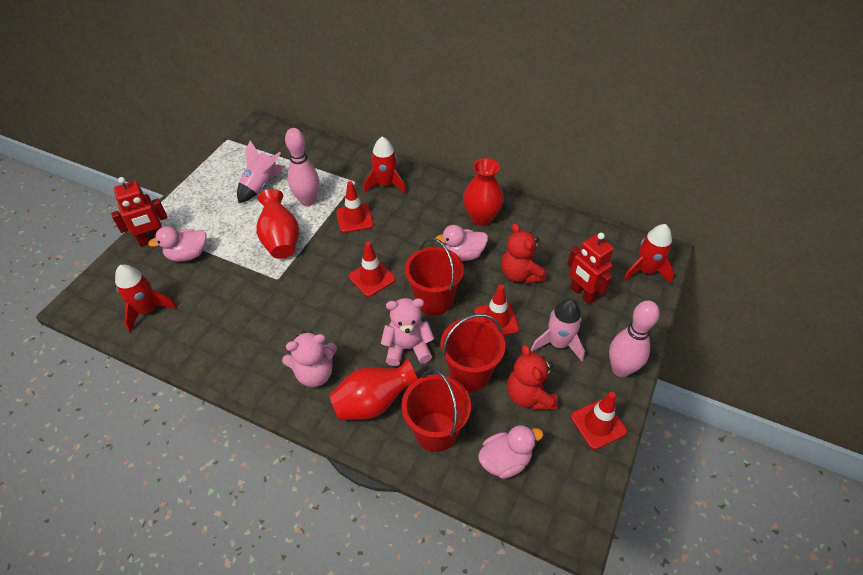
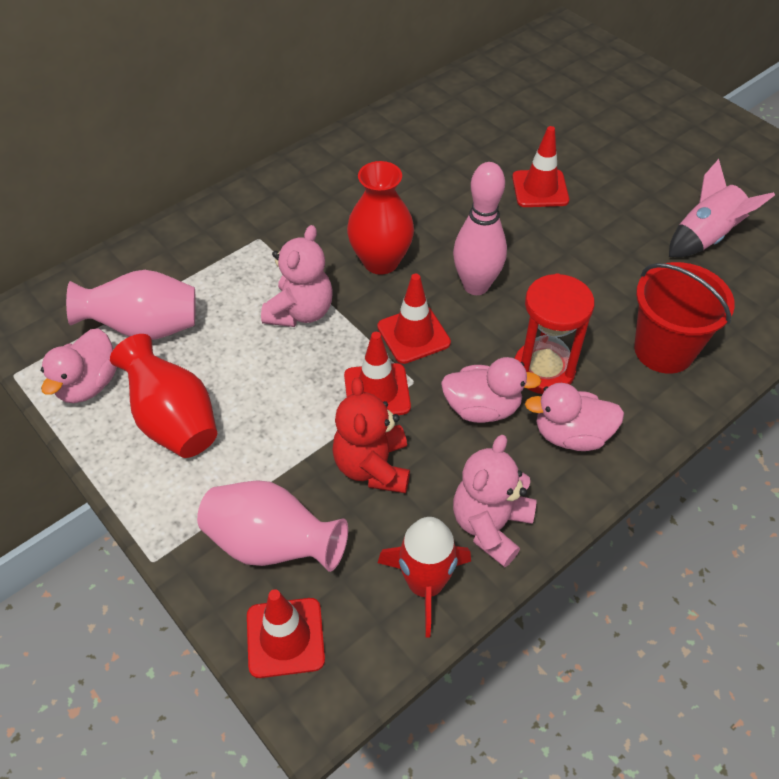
pink bowling pin: [285,128,319,206] [609,300,659,377] = 2 -> [453,162,507,295] = 1
pink rocket: [237,140,284,203] [531,298,585,361] = 2 -> [669,159,775,257] = 1
pink vase: none = 0 -> [66,270,196,340] [197,480,348,572] = 2
red bucket: [401,369,471,452] [405,238,464,315] [441,314,505,391] = 3 -> [634,262,735,374] = 1
red hourglass: none = 0 -> [514,273,595,394] = 1
red robot: [111,177,167,247] [567,233,614,304] = 2 -> none = 0
red rocket: [115,265,177,332] [364,137,406,194] [623,224,674,283] = 3 -> [378,517,471,638] = 1
red teddy bear: [501,223,546,284] [507,344,558,410] = 2 -> [332,378,410,493] = 1
red vase: [256,189,299,259] [329,358,417,420] [463,158,504,226] = 3 -> [110,334,217,458] [347,161,414,275] = 2

